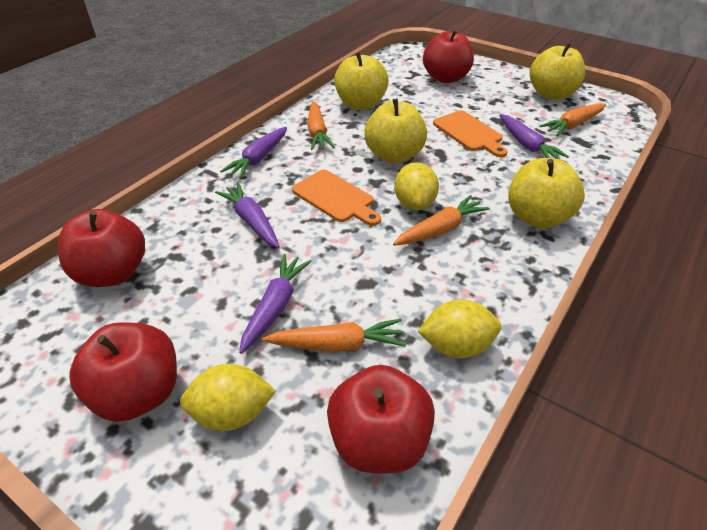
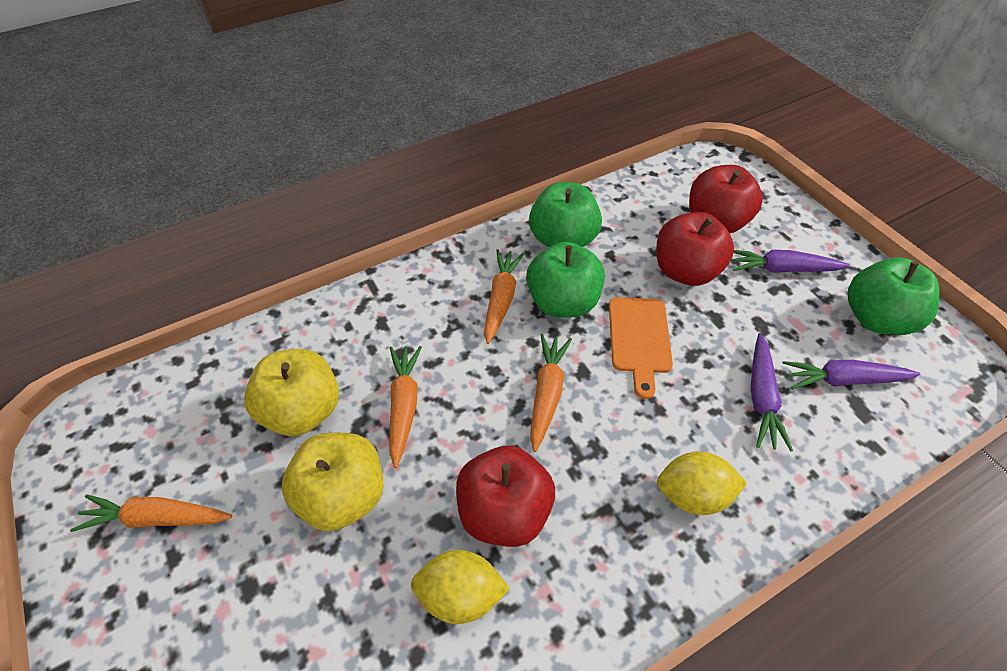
green apple: none = 0 -> [526,242,605,317] [529,182,602,248] [848,257,940,335] = 3
orange cutting board: [292,170,381,226] [433,110,508,157] = 2 -> [609,297,673,399] = 1
purple carrot: [215,183,279,248] [220,127,287,179] [239,254,312,354] [499,114,569,160] = 4 -> [731,250,850,273] [751,333,793,452] [782,360,920,389] = 3
red apple: [58,209,145,287] [69,322,177,422] [327,365,435,473] [423,29,474,83] = 4 -> [456,446,555,547] [657,212,734,286] [689,165,763,233] = 3
yellow apple: [334,52,389,110] [364,98,427,163] [508,158,585,228] [530,43,585,100] = 4 -> [244,349,339,436] [281,433,384,531] = 2
yellow lemon: [180,364,276,431] [394,162,439,210] [417,299,501,358] = 3 -> [411,550,510,624] [657,451,747,515] = 2

